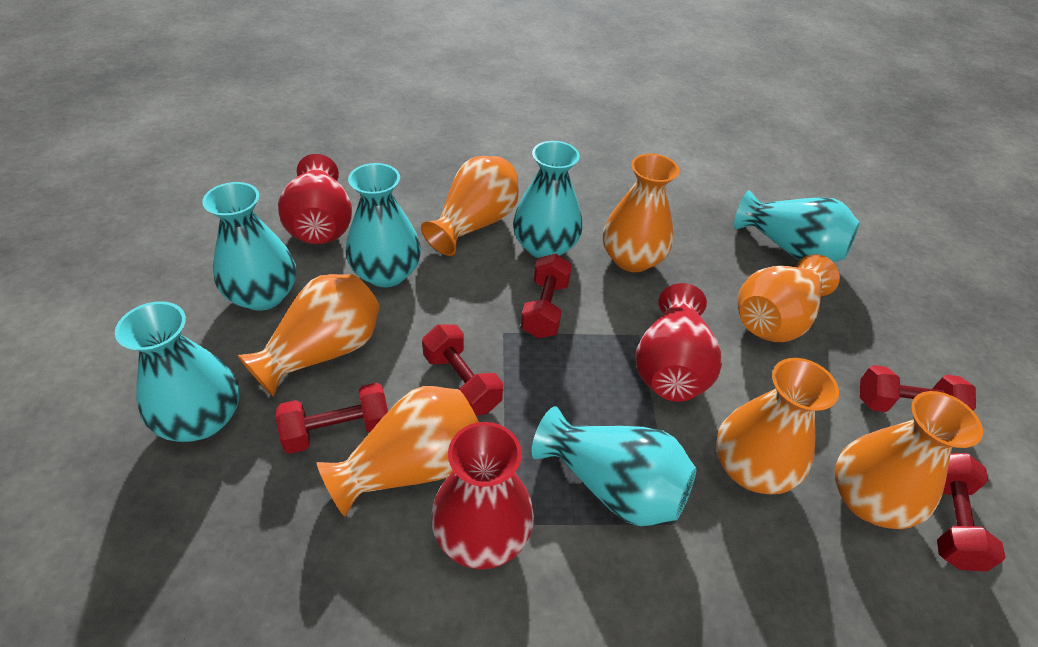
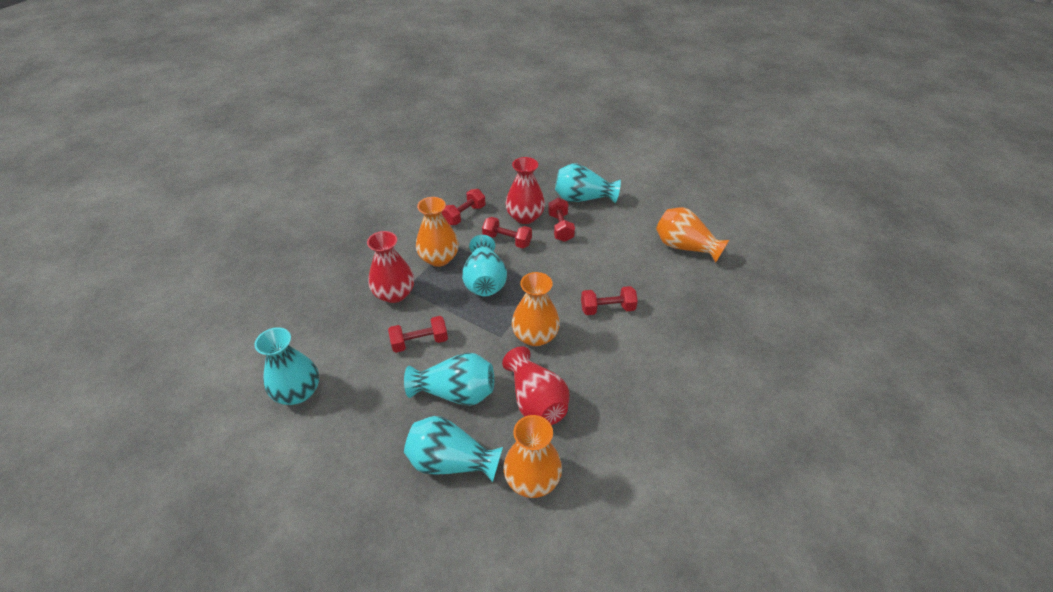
orange vase: [237,274,380,397] [317,386,479,517] [421,156,519,256] [603,154,679,272] [716,358,839,494] [738,254,840,342] [835,391,983,529] = 7 -> [416,197,459,267] [503,415,562,498] [512,272,560,346] [656,207,729,263] = 4
turquoise vase: [115,301,239,442] [202,182,296,311] [346,163,421,287] [513,141,583,258] [532,406,697,526] [734,190,860,262] = 6 -> [254,327,319,405] [404,353,494,406] [404,416,503,482] [462,235,507,296] [555,164,621,203] = 5

